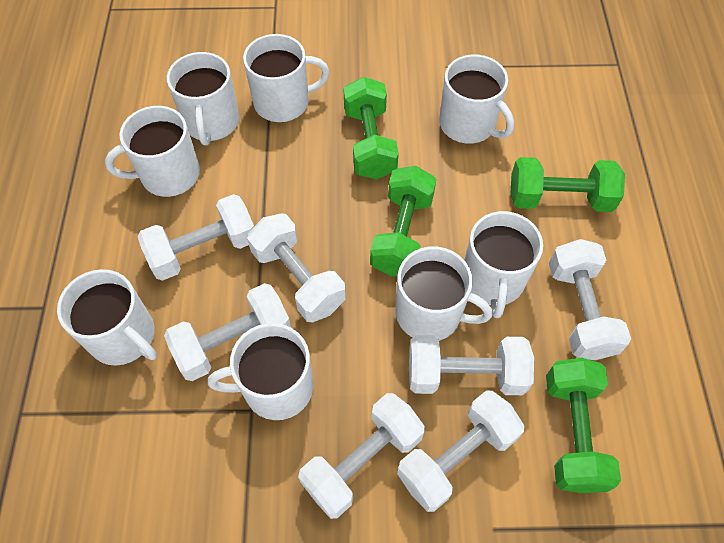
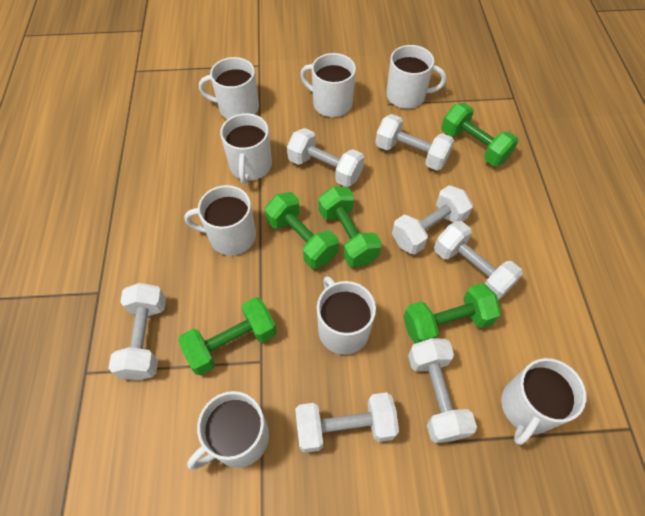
green dumbbell: [344,77,399,179] [370,166,436,277] [510,157,625,212] [546,358,621,493] = 4 -> [178,297,277,375] [265,192,339,269] [318,186,382,267] [404,283,501,344] [441,103,518,166] = 5

